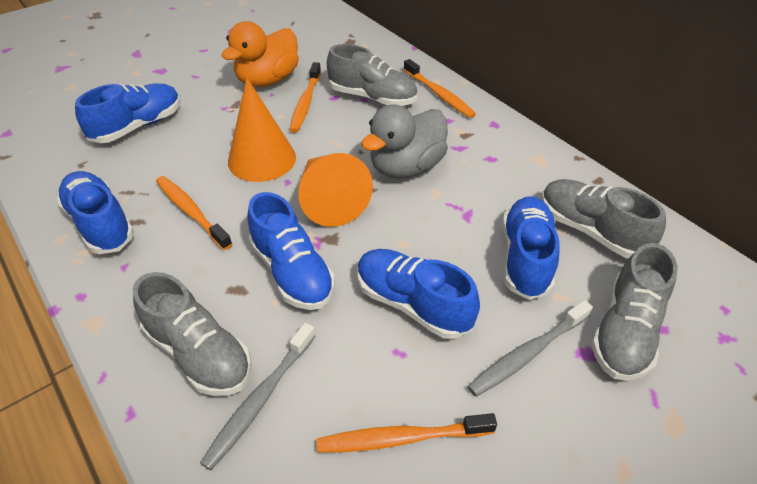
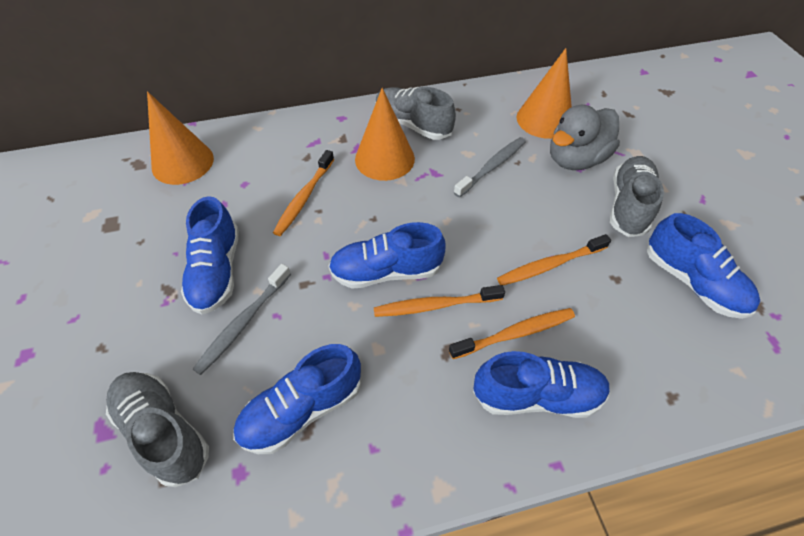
grey shoe: [133,272,252,396] [327,44,417,106] [542,179,666,258] [591,243,677,381] = 4 -> [106,372,209,487] [375,87,456,140] [610,156,664,237] = 3
orange cone: [228,78,296,182] [298,153,373,227] = 2 -> [147,91,214,185] [355,88,415,181] [517,48,572,139] = 3
orange duck: [221,21,299,87] = 1 -> none = 0

